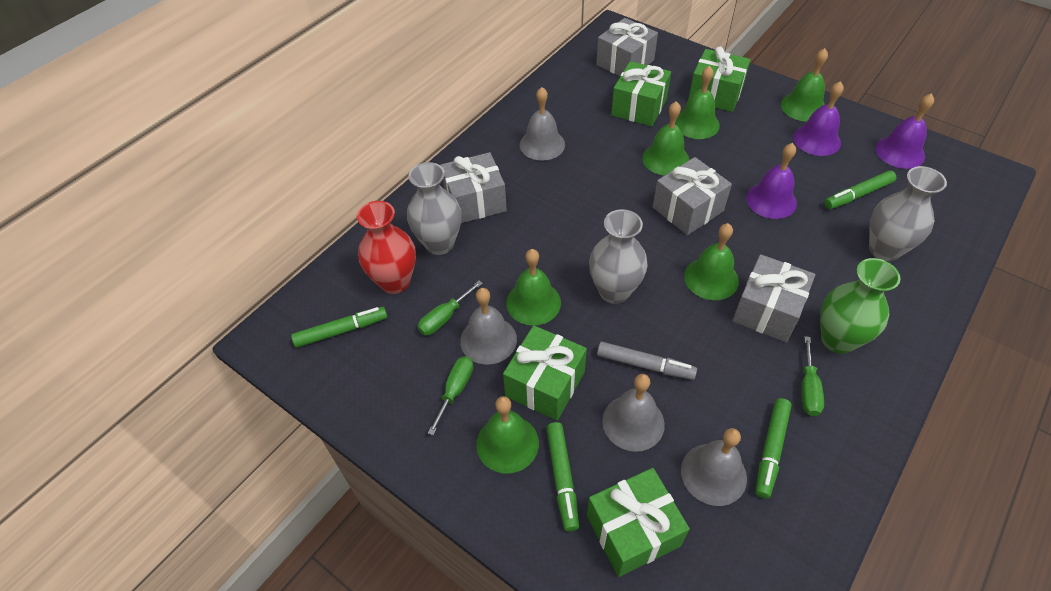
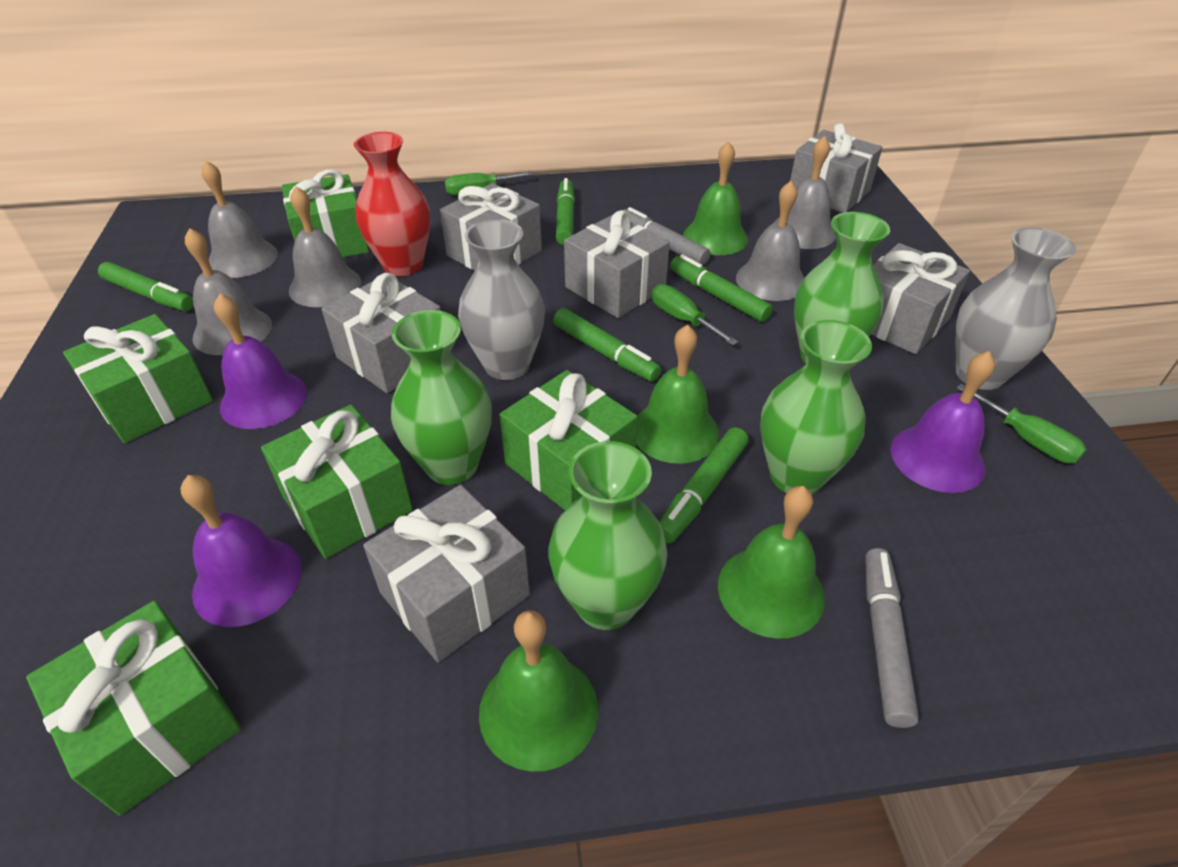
green bell: [476,396,539,474] [506,249,561,326] [642,101,689,176] [675,66,720,139] [684,223,739,300] [781,48,828,122] = 6 -> [479,610,598,772] [636,324,719,464] [683,141,748,255] [718,486,825,639] = 4
green gift: [503,325,587,421] [587,468,690,577] [611,61,671,126] [688,47,751,112] = 4 -> [26,601,241,816] [63,314,213,443] [261,405,413,559] [282,169,369,257] [499,370,637,511] = 5
green marker: [291,307,388,348] [546,422,579,531] [755,398,792,499] [824,170,896,209] = 4 -> [98,262,194,311] [553,308,661,381] [556,178,575,245] [659,427,749,543] [670,254,773,322] = 5
green vase: [820,258,900,354] = 1 -> [391,310,492,485] [548,441,667,630] [760,320,872,494] [794,212,890,363] = 4
grey bell: [460,288,517,365] [520,87,565,161] [602,374,665,452] [681,428,747,506] = 4 -> [185,228,272,355] [202,161,278,278] [289,186,362,307] [736,181,804,301] [774,136,835,249] = 5
grey gift: [441,152,507,223] [596,18,658,76] [653,157,732,235] [732,254,815,342] = 4 -> [321,273,441,393] [363,485,530,662] [440,183,542,271] [564,210,670,318] [790,123,883,213] [871,243,970,354] = 6
grey marker: [597,342,697,380] = 1 -> [623,207,711,265] [865,548,919,728] = 2
grey vase: [407,162,462,255] [589,209,648,304] [869,166,947,261] = 3 -> [458,219,545,380] [955,227,1076,390] = 2

